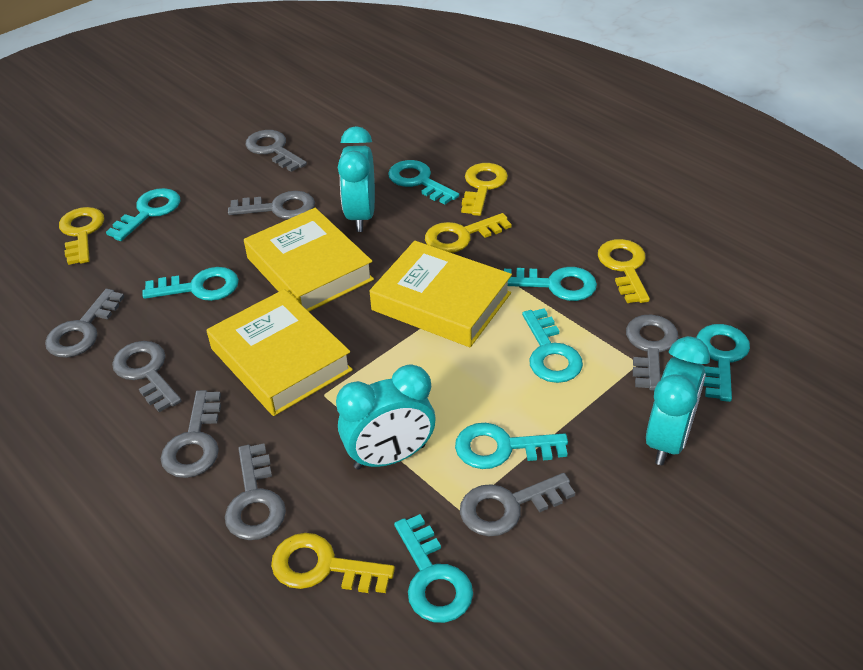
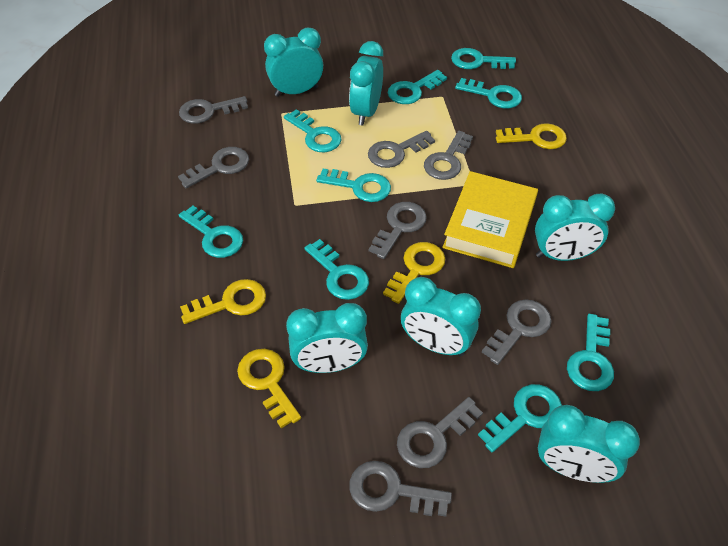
turquoise clock: [336,365,435,469] [338,126,375,232] [646,336,710,465] = 3 -> [264,28,323,97] [286,303,368,373] [349,41,383,126] [401,277,481,357] [535,193,615,261] [538,405,640,483] = 6
turquoise key: [106,188,180,241] [143,267,239,301] [388,160,459,205] [394,514,473,623] [455,423,568,469] [504,267,597,301] [522,308,583,383] [696,324,750,402] = 8 -> [179,206,243,258] [284,109,341,152] [304,239,369,300] [316,169,391,202] [388,70,447,104] [451,48,516,69] [455,78,522,108] [478,384,562,452] [567,314,614,391] = 9
yellow book: [207,289,353,416] [244,208,374,312] [370,241,512,347] = 3 -> [442,171,538,268] = 1
yellow key: [59,207,104,265] [271,533,395,593] [425,213,512,253] [461,163,508,216] [598,239,650,303] = 5 -> [180,279,266,324] [237,349,301,428] [383,242,445,304] [496,123,567,149] = 4

